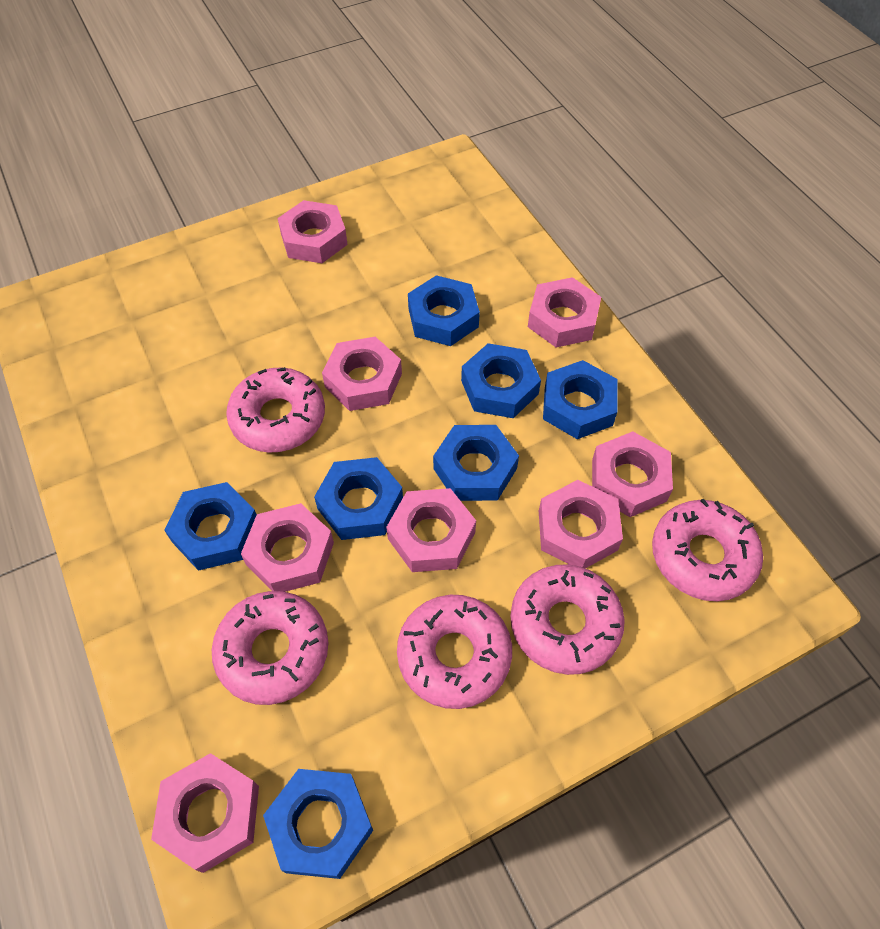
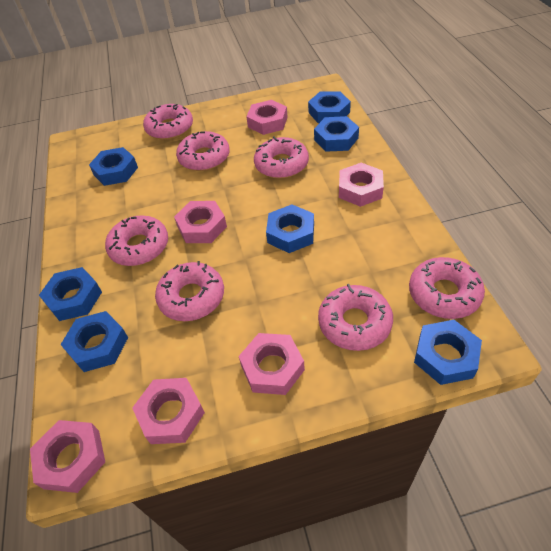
pink donut: [212,591,328,705] [226,367,325,453] [397,595,512,709] [510,564,625,675] [652,499,763,601] = 5 -> [105,216,168,266] [143,104,193,140] [155,261,224,321] [176,131,230,171] [254,136,309,179] [318,284,393,351] [409,257,485,319] = 7
pink nut: [151,753,259,873] [241,503,334,592] [278,200,348,263] [322,337,402,411] [386,488,476,572] [528,277,601,348] [539,480,623,569] [592,431,673,517] = 8 -> [30,420,105,493] [132,378,205,444] [174,201,227,243] [239,333,305,395] [246,100,288,135] [339,163,384,207] = 6

